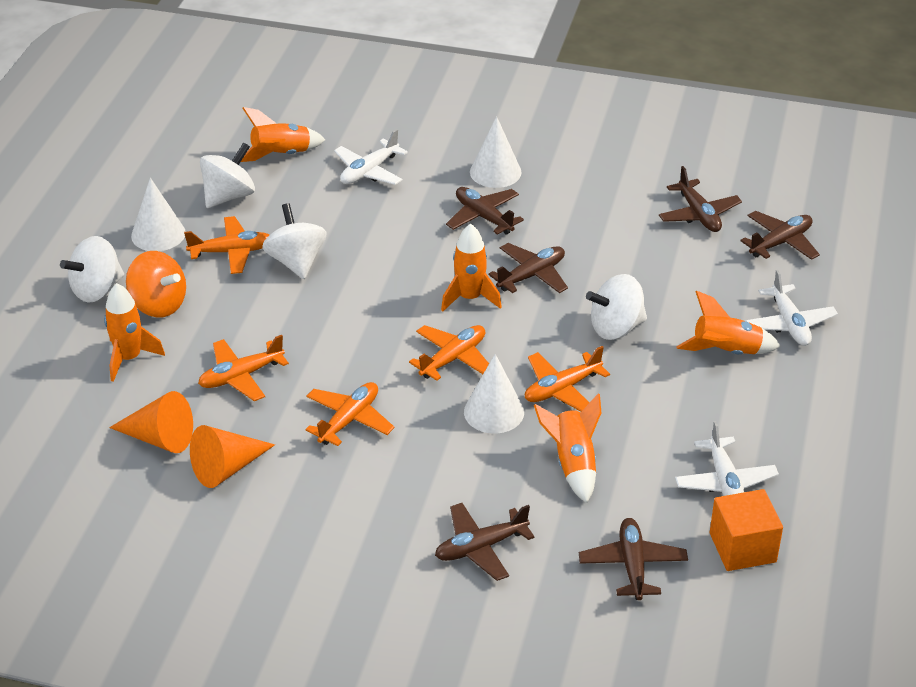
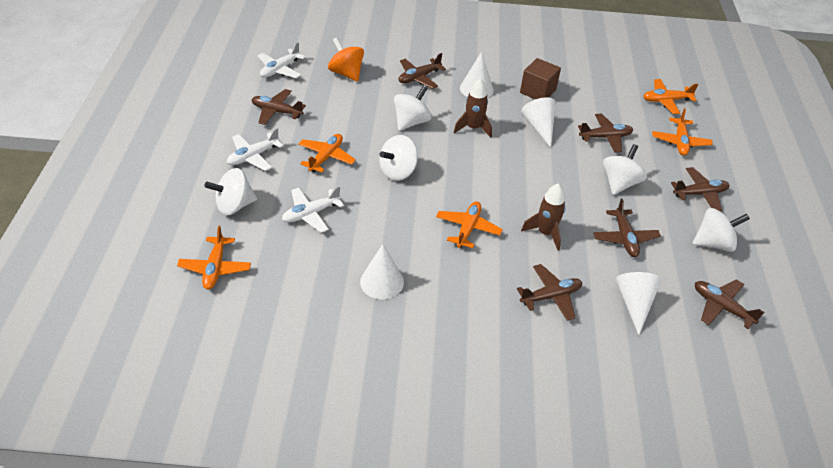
brown cube: none = 0 -> [520,58,561,99] = 1
brown plane: [435,503,535,581] [446,187,524,235] [489,243,568,293] [579,518,688,600] [659,166,742,232] [740,211,820,260] = 6 -> [251,89,306,125] [398,53,446,89] [517,264,582,321] [578,114,633,153] [593,198,661,257] [671,167,729,211] [695,279,765,329] = 7
brown rocket: none = 0 -> [454,79,492,138] [521,183,566,251] = 2
orange cone: [109,391,193,453] [190,425,275,488] = 2 -> none = 0
orange cube: [710,489,783,571] = 1 -> none = 0
orange rocket: [104,283,165,382] [241,107,325,162] [441,223,502,312] [534,393,601,503] [676,291,781,354] = 5 -> none = 0
white cone: [131,178,186,251] [464,354,524,434] [470,116,522,188] = 3 -> [360,244,404,299] [460,52,494,98] [521,97,556,148] [616,272,662,335] = 4
white spinning top: [60,236,124,303] [200,142,255,208] [262,203,326,279] [586,274,647,340] = 4 -> [204,168,257,215] [379,135,418,181] [394,85,431,131] [603,144,647,195] [693,208,750,252] = 5

